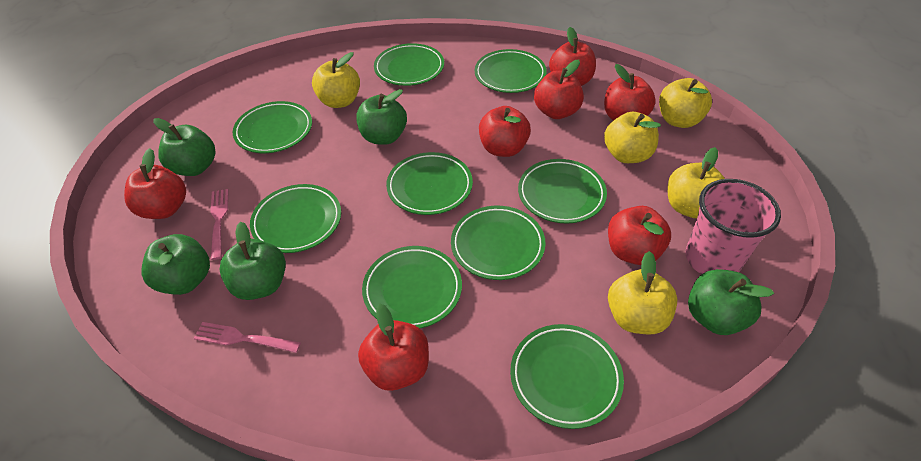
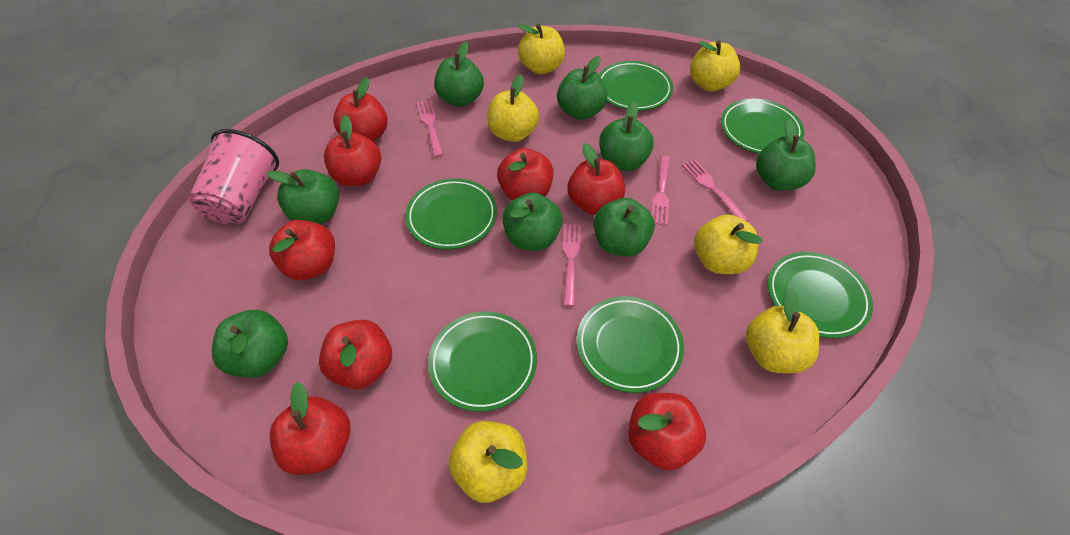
green apple: [141,234,210,295] [153,118,216,176] [220,221,286,300] [356,89,407,145] [688,269,774,335] = 5 -> [212,310,288,378] [267,169,339,224] [434,42,484,107] [502,192,563,251] [557,56,608,120] [594,198,655,257] [599,101,654,171] [756,119,816,191] = 8
green plate: [233,101,312,153] [250,184,341,253] [362,246,462,328] [374,43,444,86] [386,152,473,215] [451,206,546,280] [475,49,547,93] [510,324,624,429] [518,159,607,224] = 9 -> [405,178,497,250] [428,311,537,412] [577,296,684,393] [599,61,673,111] [721,99,804,153] [768,252,873,338] = 6
pink fork: [193,322,301,353] [210,189,229,260] = 2 -> [417,100,443,157] [563,224,581,306] [651,155,670,225] [682,159,749,221] = 4
red apple: [124,148,186,219] [358,304,429,391] [479,106,531,157] [534,60,584,119] [549,27,596,86] [604,64,656,121] [608,206,671,265] = 7 -> [269,220,335,280] [270,382,351,475] [319,320,392,389] [324,115,381,186] [333,77,388,141] [497,148,553,201] [567,143,625,215] [628,393,706,470] = 8
yellow apple: [312,52,360,108] [604,112,661,163] [608,251,678,334] [659,78,712,128] [668,147,725,218] = 5 -> [449,421,527,503] [487,74,539,142] [518,24,565,74] [690,40,740,92] [694,215,762,274] [746,289,820,373] = 6

